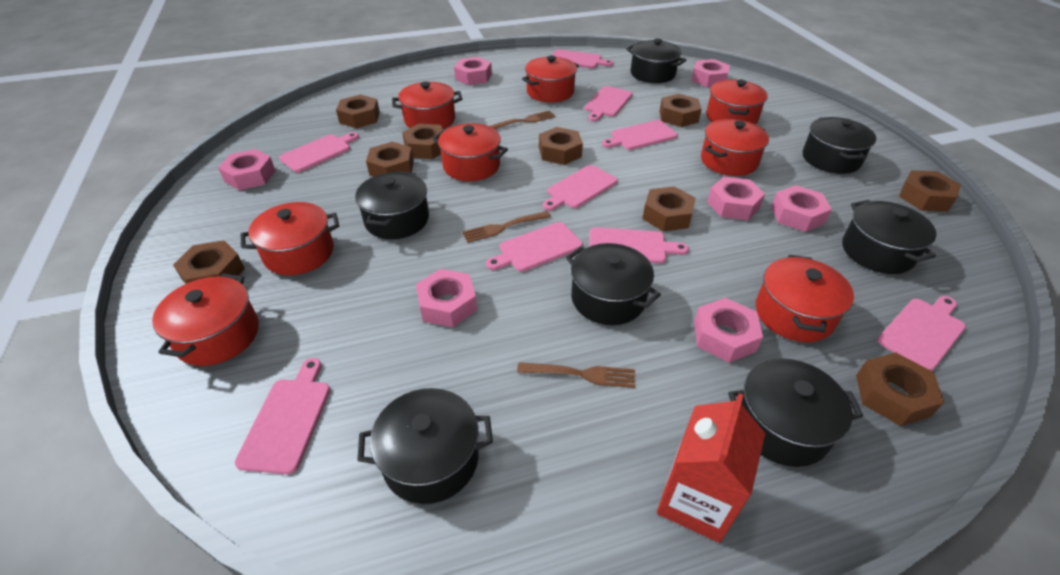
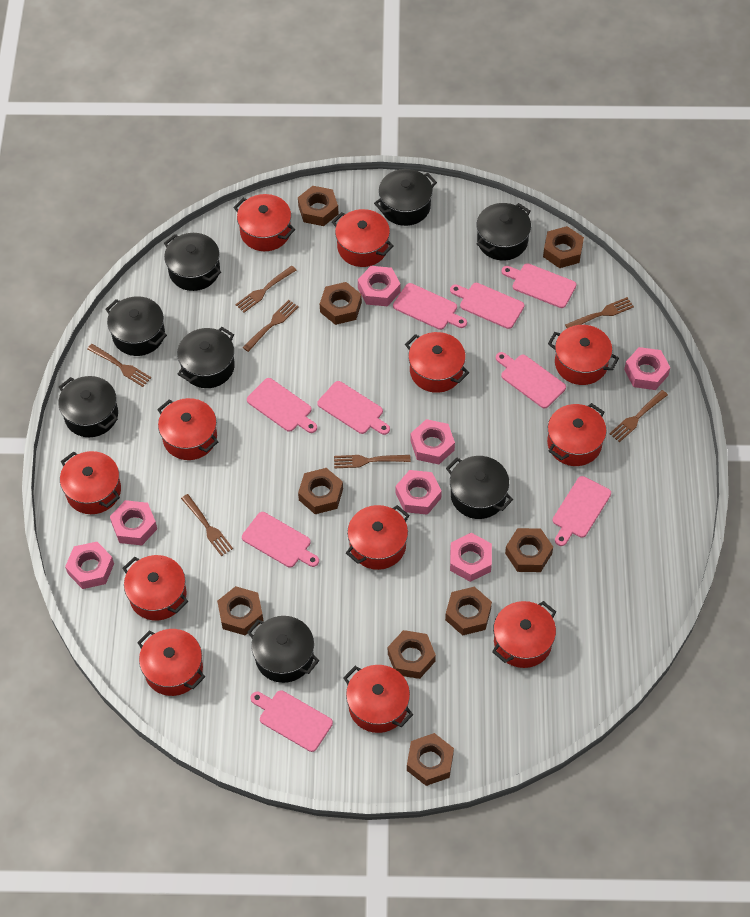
black pot: [355,171,429,239] [357,388,493,504] [566,243,661,325] [626,39,686,83] [728,358,863,467] [803,117,876,174] [842,200,937,274] = 7 -> [58,376,118,437] [105,296,167,356] [164,233,221,291] [177,327,235,388] [247,616,319,683] [374,169,437,226] [446,456,513,519] [477,203,531,261] = 8
brown fork: [462,211,551,243] [490,110,556,129] [517,362,635,388] = 3 -> [87,344,151,387] [181,494,233,556] [235,266,296,313] [242,300,299,352] [334,455,411,468] [565,297,634,328] [609,390,668,442] = 7
red carton: [657,393,765,543] = 1 -> none = 0
red pot: [152,273,259,366] [241,202,339,275] [392,82,462,129] [433,123,508,181] [522,56,579,102] [701,119,769,176] [706,79,767,125] [756,255,854,342] = 8 -> [60,451,121,514] [123,555,188,621] [137,629,205,696] [157,398,218,460] [233,194,295,251] [332,209,394,267] [343,665,413,733] [346,505,409,570] [405,332,469,393] [492,601,556,668] [547,403,606,466] [548,325,619,385] = 12

